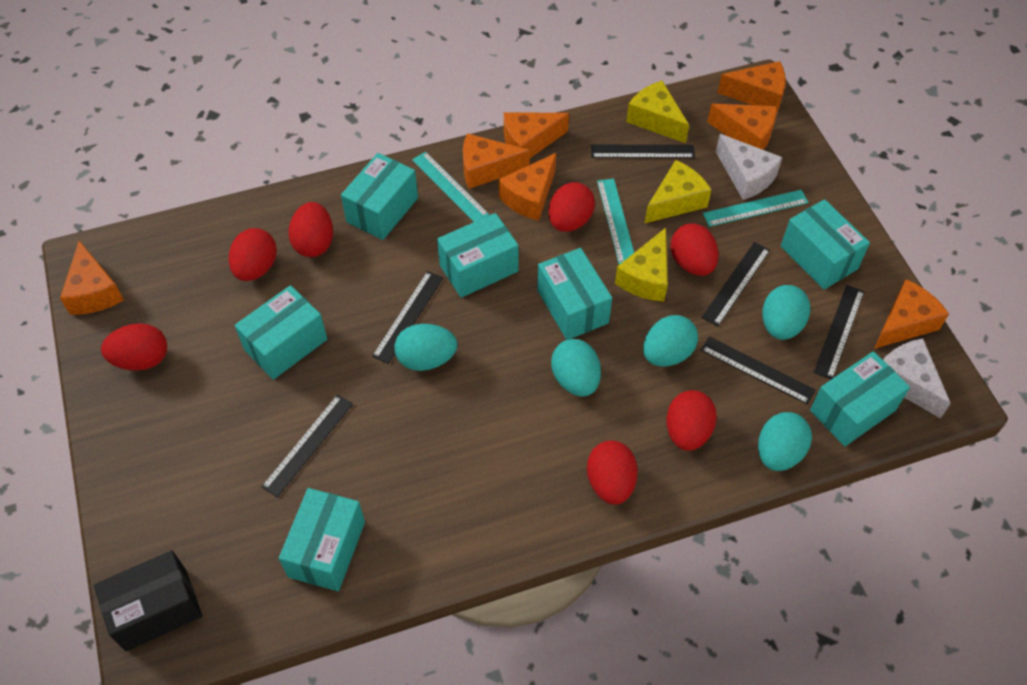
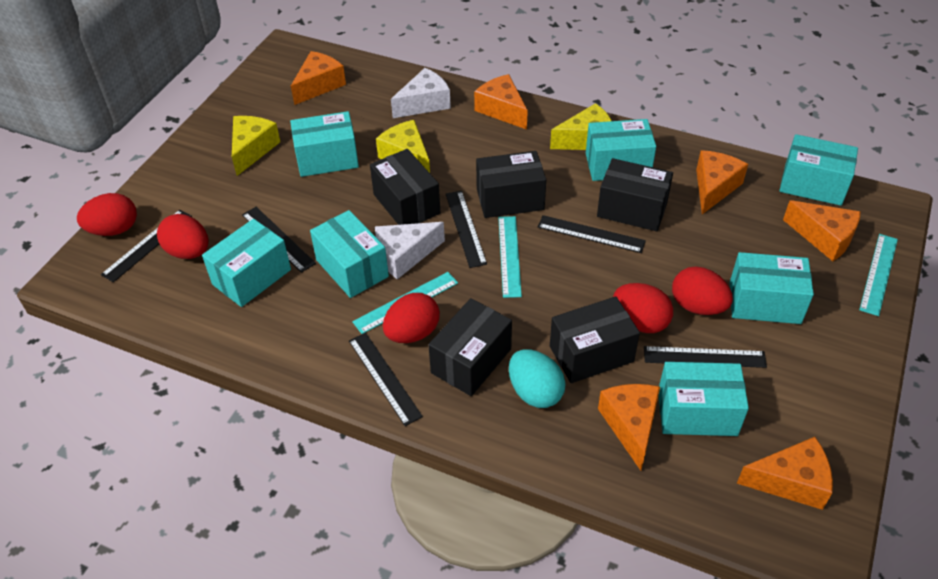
black box: [94,550,202,651] = 1 -> [370,149,440,225] [428,298,512,396] [476,151,546,218] [550,296,640,383] [597,158,673,231] = 5
orange cheese: [60,240,124,315] [463,133,530,189] [499,153,556,221] [504,112,569,158] [707,104,777,150] [717,61,786,112] [874,279,949,349] = 7 -> [291,51,346,105] [474,74,528,130] [598,384,660,471] [696,150,748,214] [737,437,833,510] [783,200,861,261] = 6
red egg: [101,323,167,371] [229,228,277,281] [288,202,333,257] [548,182,595,232] [587,441,638,505] [666,390,717,451] [670,223,719,276] = 7 -> [77,193,137,236] [157,214,209,259] [383,293,440,343] [613,283,673,333] [672,267,733,315] = 5
turquoise egg: [394,324,457,371] [551,339,601,397] [643,315,698,366] [758,412,812,471] [763,285,811,340] = 5 -> [509,349,566,408] = 1

